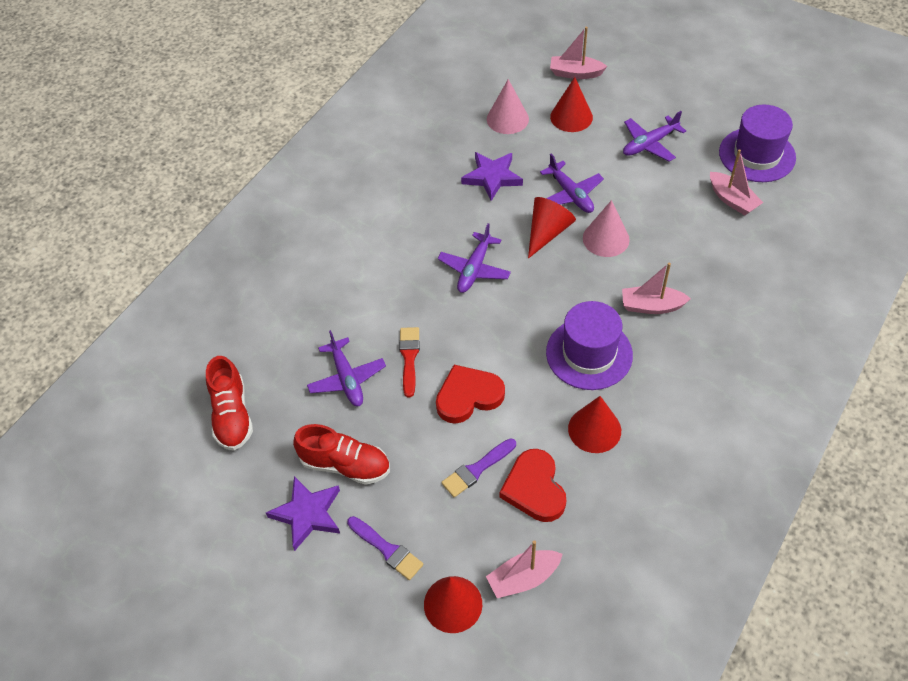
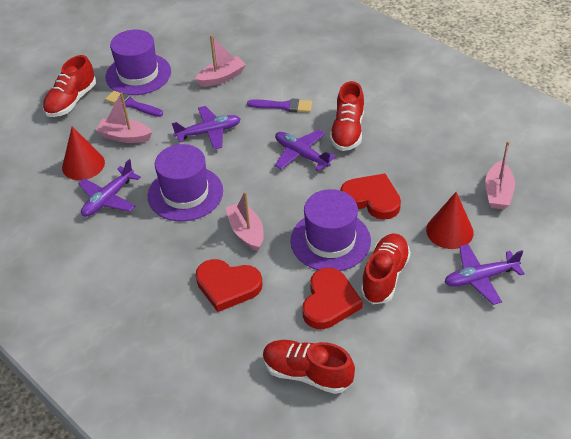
pink cone: [487,79,529,134] [583,200,630,257] = 2 -> none = 0
purple hat: [546,301,633,390] [719,105,796,182] = 2 -> [106,30,171,95] [148,144,223,221] [291,189,371,271] = 3
purple star: [266,476,340,551] [461,152,523,201] = 2 -> none = 0
red brush: [399,327,420,397] = 1 -> none = 0
red cone: [424,576,482,633] [528,197,576,259] [550,77,593,132] [568,396,621,453] = 4 -> [62,126,105,180] [426,192,473,249] = 2
red heart: [436,365,505,424] [500,449,566,522] = 2 -> [196,259,263,312] [303,268,363,329] [340,173,401,220] = 3
red shoe: [206,356,253,451] [293,424,390,485] = 2 -> [43,55,96,117] [263,340,355,394] [330,81,364,151] [360,234,411,304] = 4

